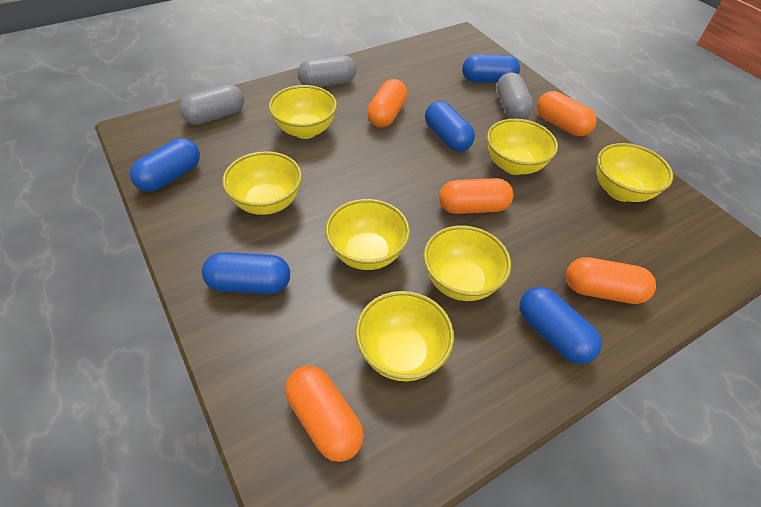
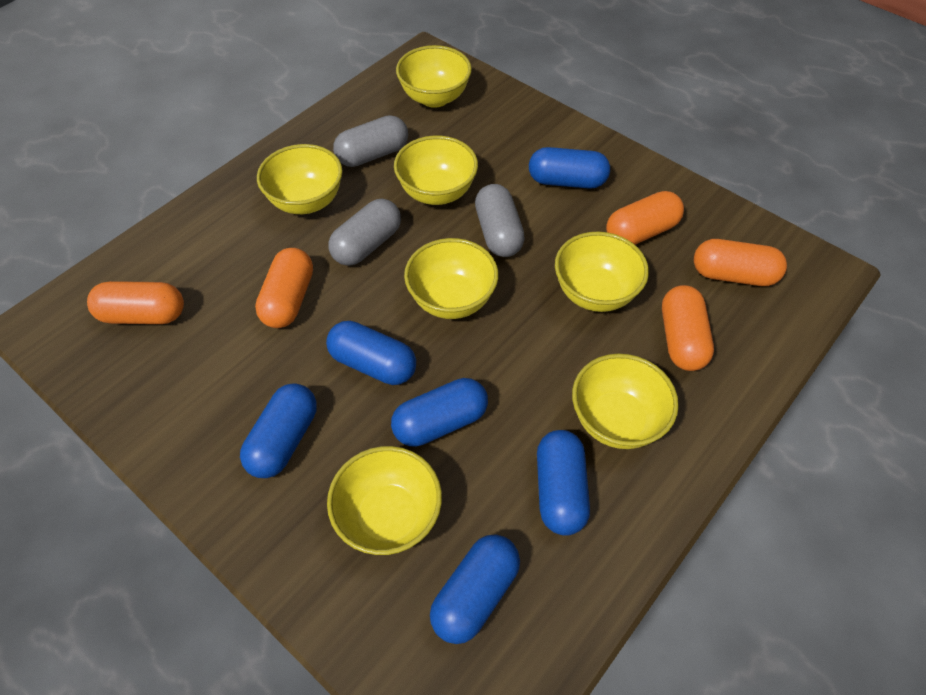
blue capsule: [130,138,200,192] [202,252,290,294] [425,101,475,152] [462,54,520,83] [519,287,602,364] = 5 -> [240,383,317,478] [326,321,416,385] [391,378,488,447] [430,534,520,644] [529,147,610,189] [537,430,590,536] = 6

